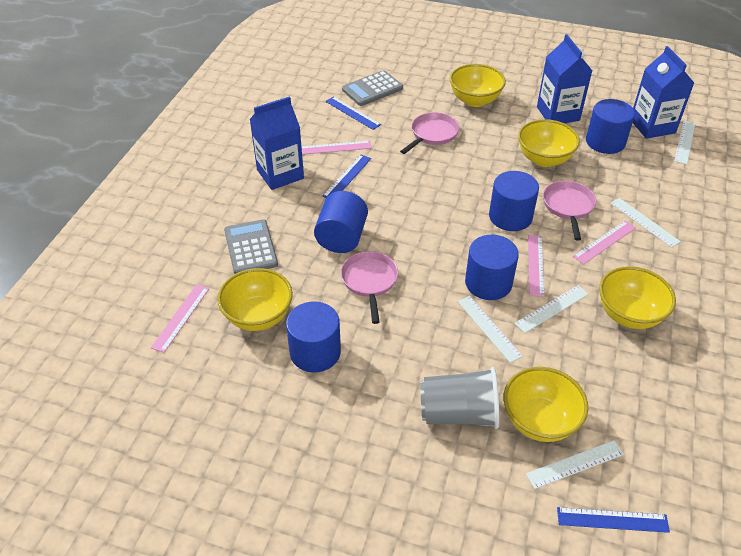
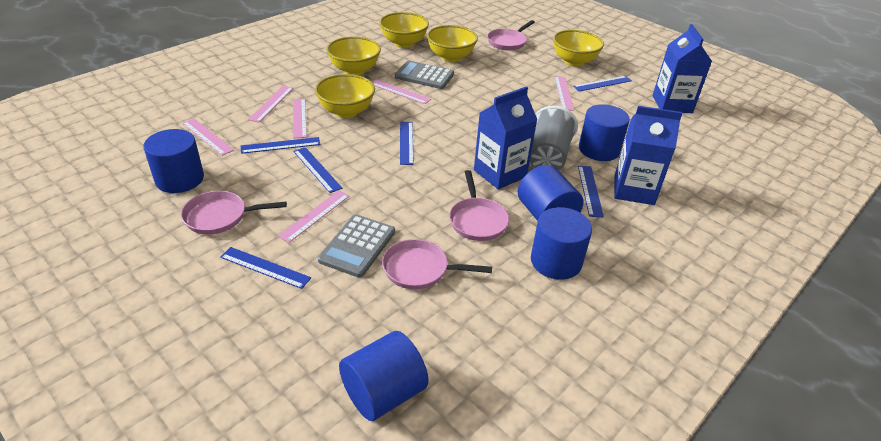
blue ruler: [322,154,371,198] [325,96,381,130] [557,507,670,533] = 3 -> [220,247,311,289] [241,137,320,154] [293,147,343,193] [400,122,414,165] [573,76,632,92] [578,166,604,217] = 6
pink pan: [341,251,398,324] [400,112,459,154] [543,181,596,241] = 3 -> [181,191,287,235] [382,239,492,290] [449,170,509,241] [487,20,535,51] = 4
pink ruler: [151,284,209,353] [301,140,372,155] [528,235,544,297] [573,221,636,264] = 4 -> [183,118,234,156] [248,86,293,122] [278,190,349,243] [293,99,307,138] [372,79,431,104] [555,76,574,111] = 6
white ruler: [458,296,523,363] [515,285,589,333] [526,440,624,489] [610,198,681,248] [674,121,695,164] = 5 -> none = 0

